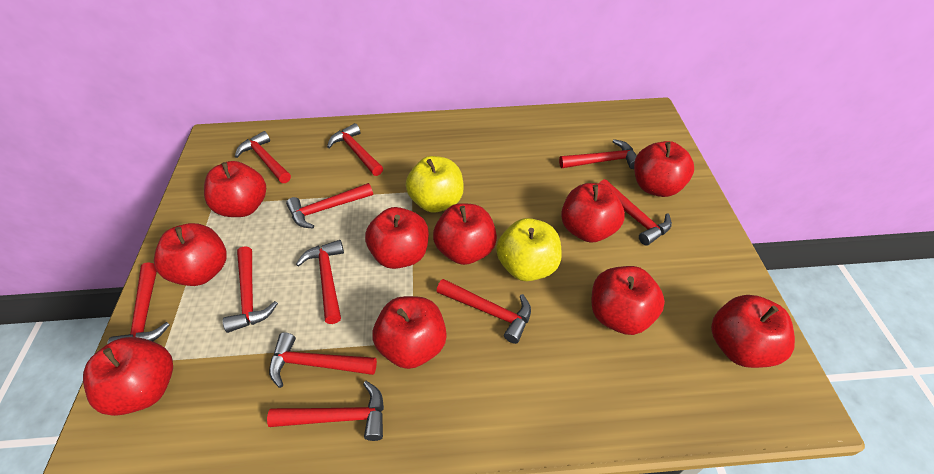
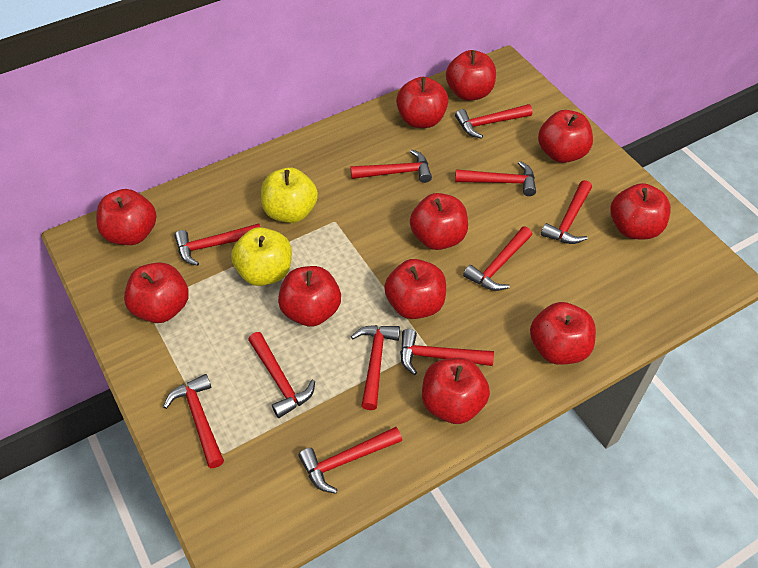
red apple: [83,337,173,416] [154,223,227,286] [204,161,266,217] [365,207,429,269] [373,296,447,369] [433,203,497,265] [561,183,625,242] [591,266,665,335] [634,141,694,197] [711,295,795,368] = 10 -> [96,189,156,245] [124,263,189,323] [278,266,341,327] [384,259,446,319] [396,77,448,128] [410,193,468,250] [422,358,490,424] [446,50,496,101] [530,302,596,365] [538,110,593,163] [611,183,671,239] = 11

